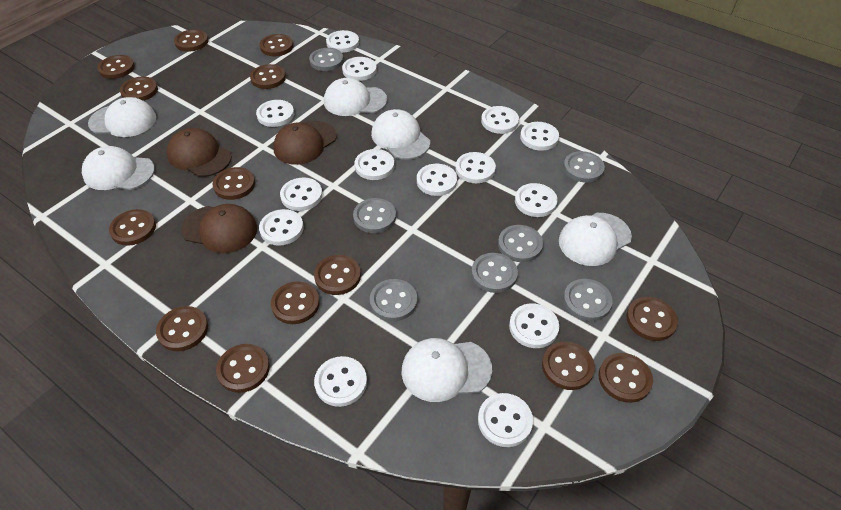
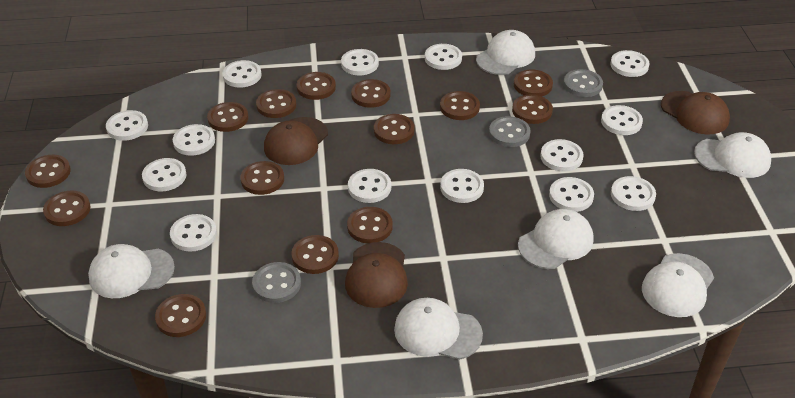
grey button: [309,48,344,71] [353,198,396,233] [370,279,417,321] [471,253,518,293] [498,225,543,262] [563,151,605,183] [563,279,613,321] = 7 -> [252,262,301,303] [489,116,531,147] [563,69,603,97] = 3

